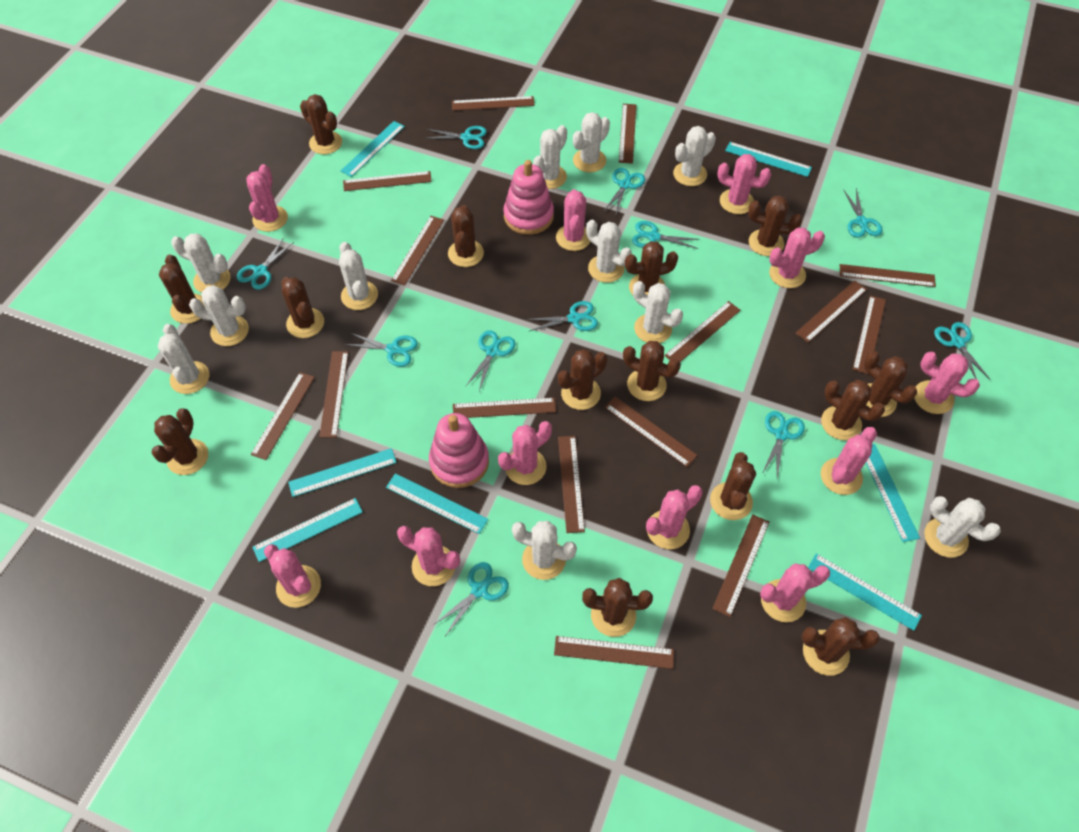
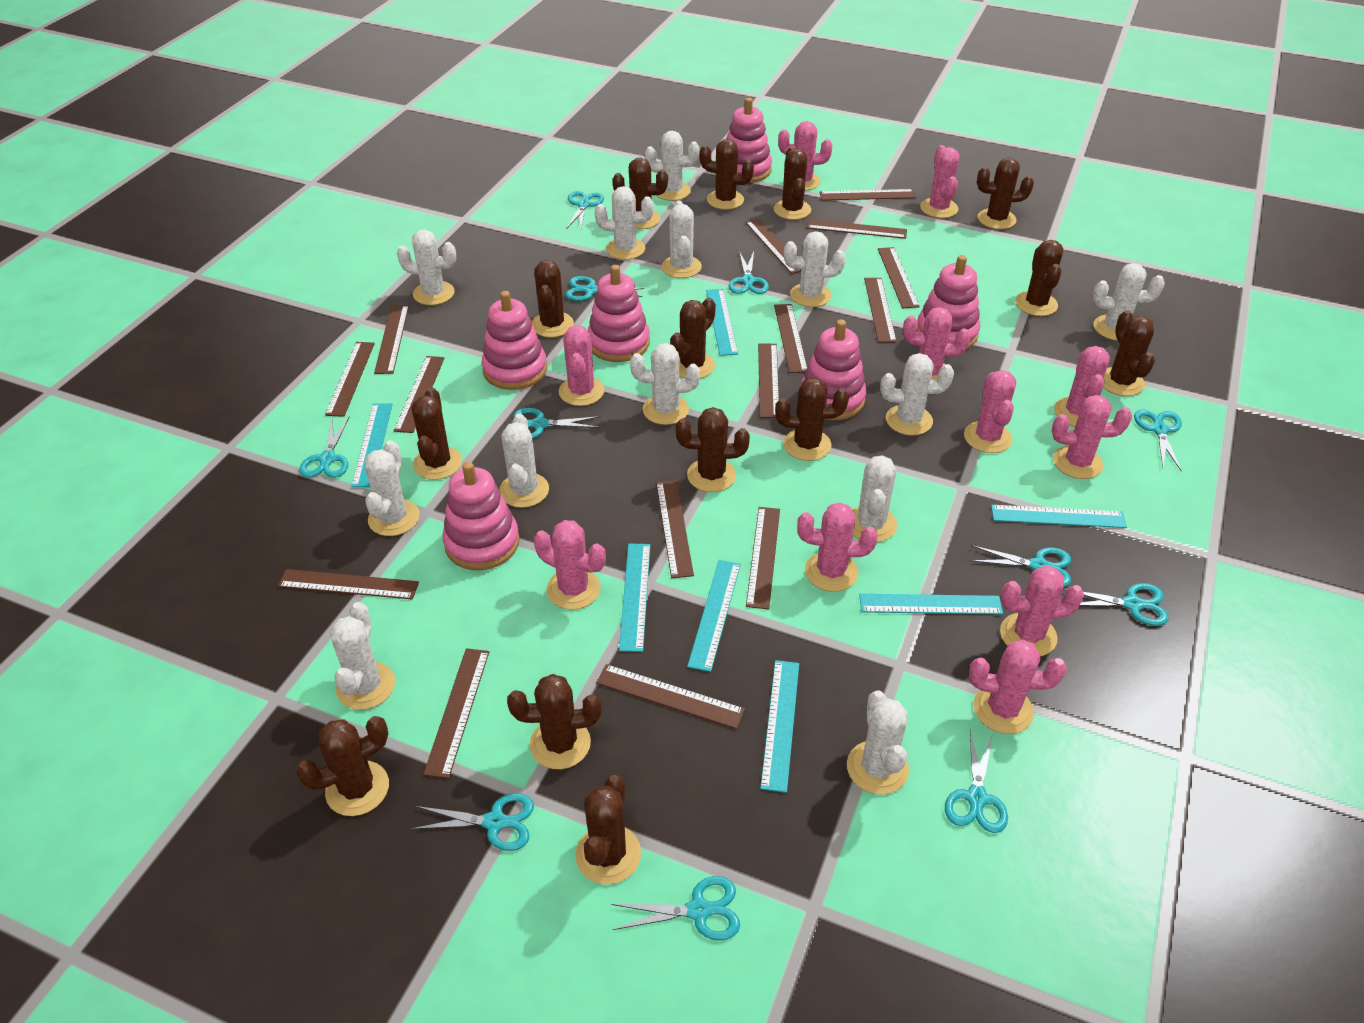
pink stacking toy: [429,413,489,488] [503,160,554,235] = 2 -> [442,462,520,570] [482,291,547,390] [588,265,650,362] [726,98,772,183] [800,319,866,420] [917,255,980,349] = 6
white cactus: [158,324,209,394] [171,233,231,293] [189,285,249,346] [339,242,378,310] [512,521,577,580] [533,125,567,189] [573,112,610,173] [586,220,632,283] [633,281,683,343] [673,126,716,186] [924,496,1001,558] = 11 -> [330,602,395,710] [365,440,420,536] [397,230,456,305] [499,414,549,508] [595,186,653,260] [630,343,700,425] [645,131,700,201] [662,201,702,278] [784,231,846,307] [847,690,909,795] [852,455,897,542] [880,353,954,436] [1093,263,1165,341] = 13

